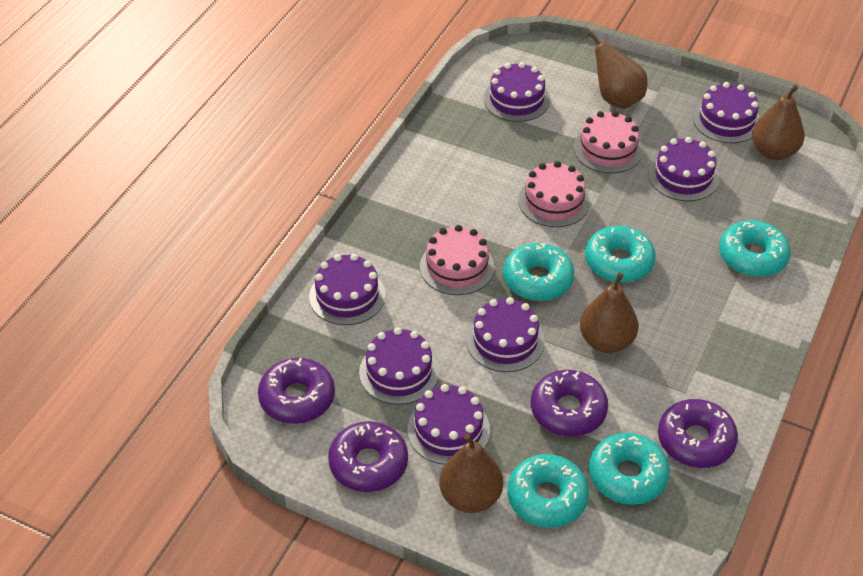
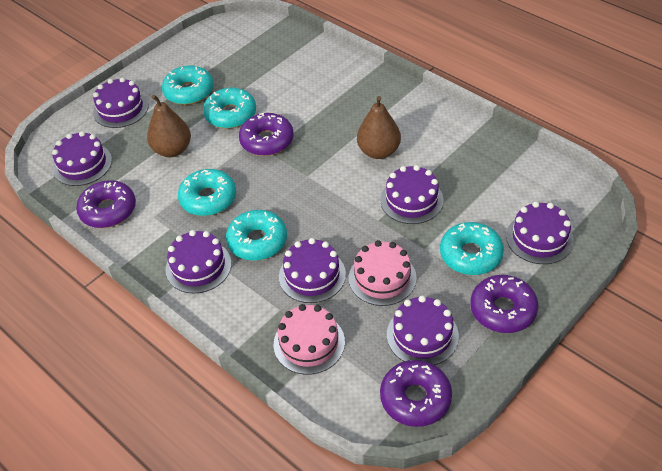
brown pear: [439,433,503,513] [580,273,638,353] [588,31,647,109] [752,85,804,160] = 4 -> [147,94,191,157] [357,96,401,159] = 2
pink cake: [420,225,495,295] [518,161,590,227] [574,111,643,173] = 3 -> [274,304,345,375] [349,240,417,306] = 2

